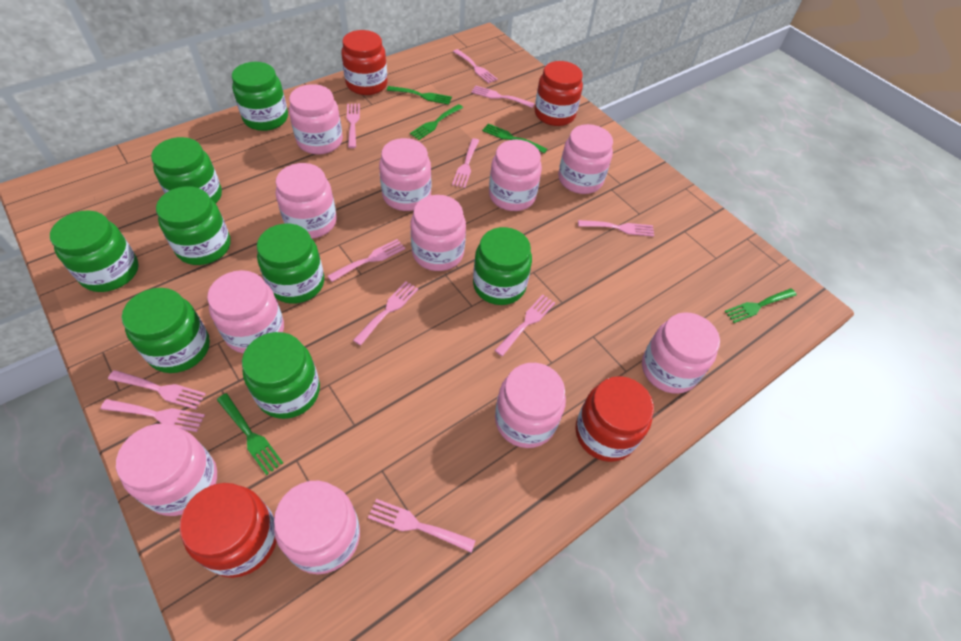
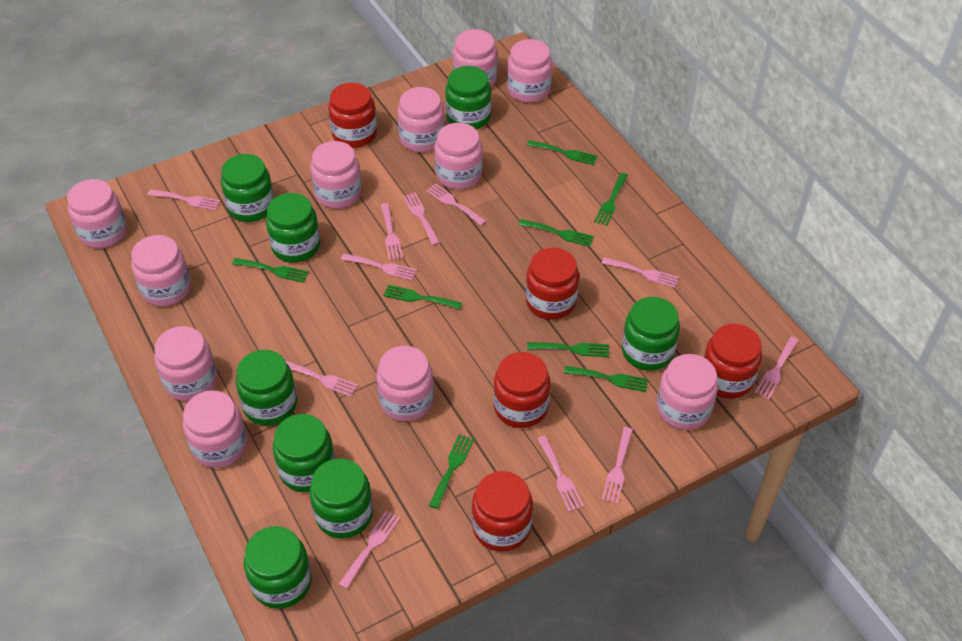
green fork: [217,393,283,475] [387,86,452,105] [410,104,463,140] [482,123,547,153] [724,288,797,323] = 5 -> [232,258,309,283] [383,285,462,310] [429,434,474,509] [519,219,594,247] [527,140,598,165] [527,342,609,357] [564,366,648,392] [594,173,628,226] = 8
red jar: [179,483,277,578] [341,30,388,95] [535,61,583,126] [575,376,654,462] = 4 -> [328,83,377,148] [472,471,533,552] [494,352,550,428] [526,248,579,320] [704,324,762,399] = 5

